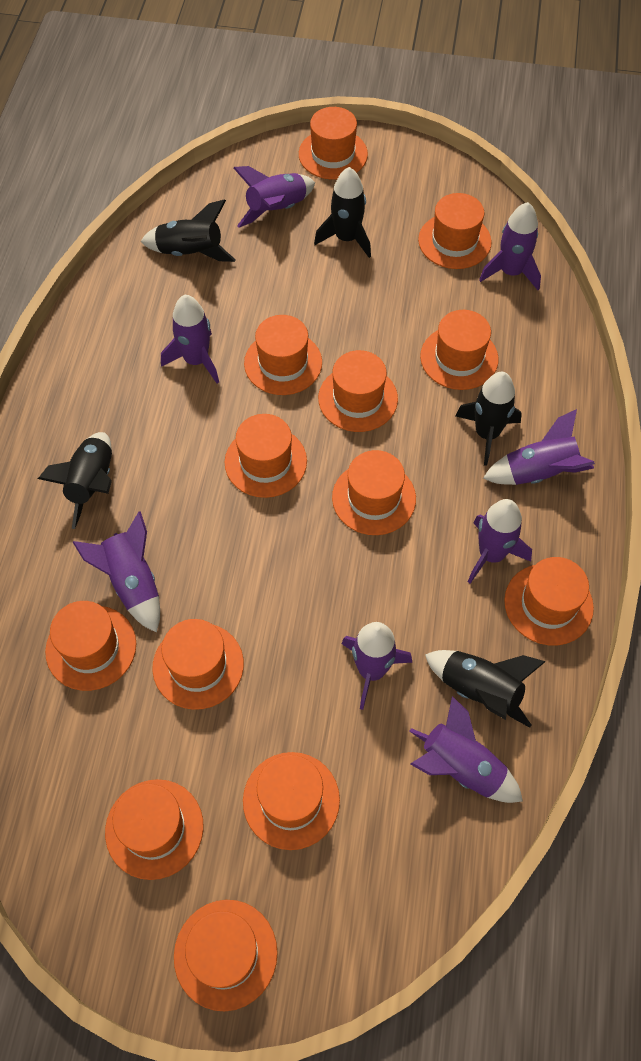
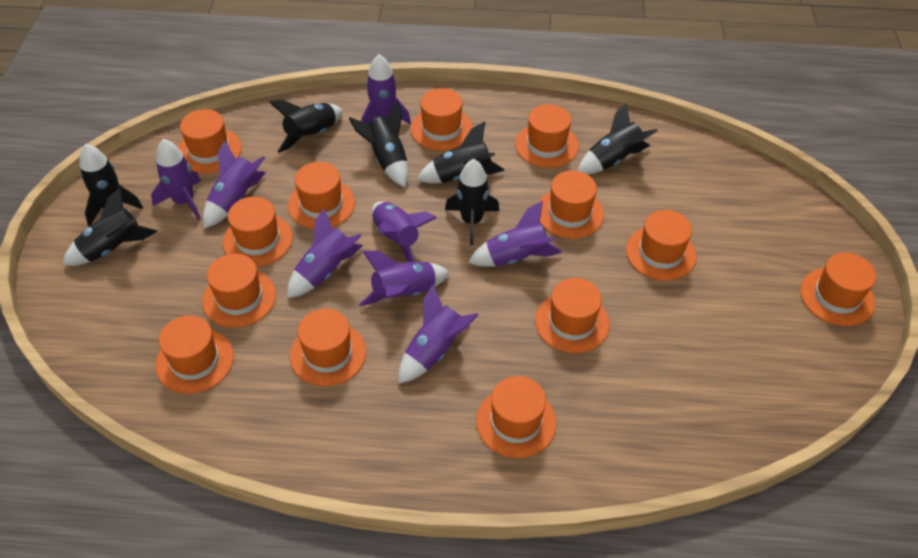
black rocket: [38,432,112,529] [140,199,236,262] [314,167,371,258] [425,650,545,728] [456,372,522,466] = 5 -> [63,187,158,266] [80,144,143,226] [269,100,343,153] [349,100,408,187] [417,121,505,183] [445,159,499,245] [578,103,658,175] = 7

